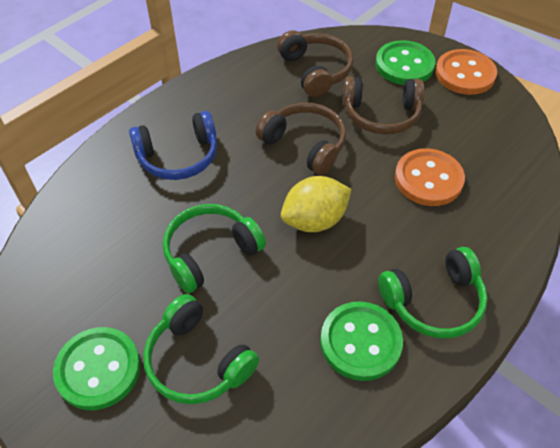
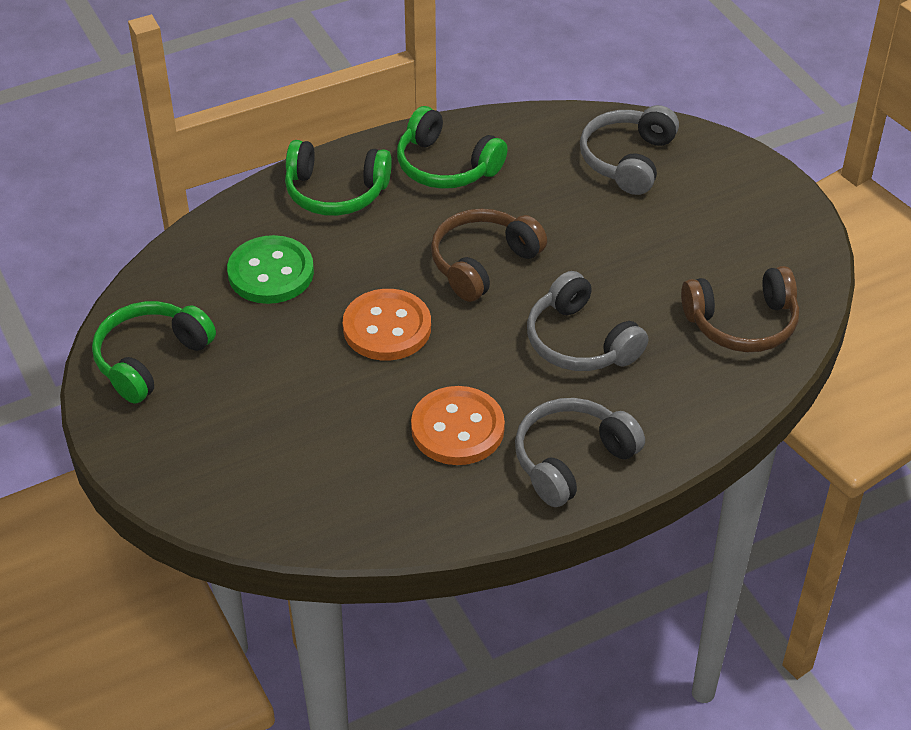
blue headphones: [129,111,217,180] = 1 -> none = 0
brown headphones: [256,103,346,175] [277,30,353,97] [343,76,424,135] = 3 -> [431,209,547,302] [681,266,799,352] = 2
green button: [53,327,140,410] [320,301,403,381] [376,40,436,85] = 3 -> [227,235,314,304] = 1
grey headphones: none = 0 -> [515,398,645,507] [527,271,648,371] [580,105,679,195] = 3
yellow lemon: [281,176,352,232] = 1 -> none = 0

